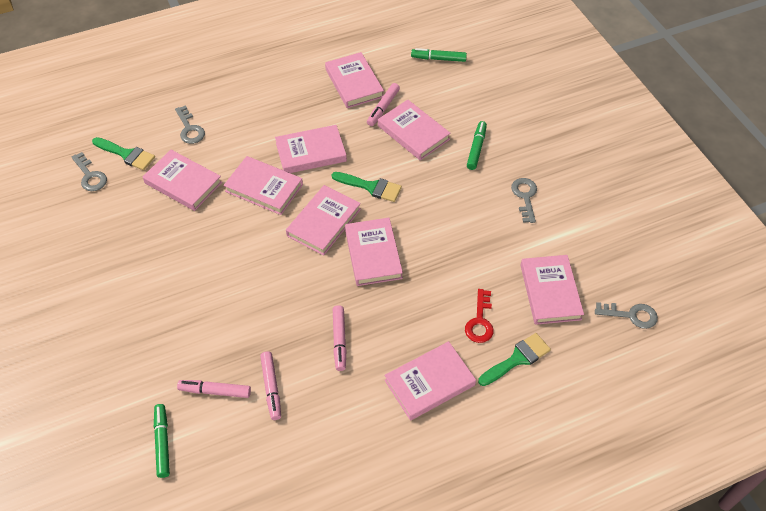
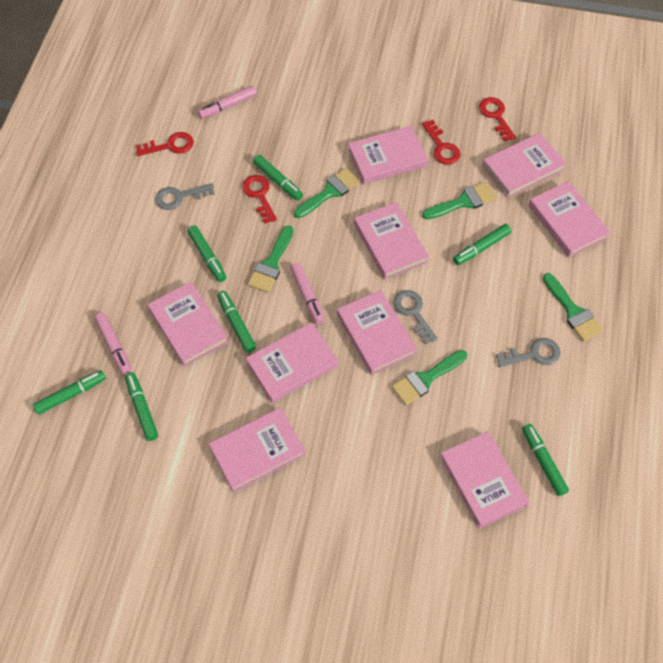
green brush: [92,137,155,170] [332,172,402,202] [478,333,551,386] = 3 -> [248,226,293,293] [294,168,360,218] [392,350,467,405] [422,182,496,220] [543,273,603,342] = 5
green marker: [154,404,170,478] [411,48,467,62] [467,121,487,170] = 3 -> [33,370,106,415] [125,372,158,441] [187,226,226,282] [217,291,256,352] [253,155,303,201] [453,224,512,265] [522,424,569,496] = 7
grey key: [71,152,107,191] [175,105,205,144] [511,178,537,223] [595,302,658,329] = 4 -> [155,183,215,210] [393,290,438,345] [496,338,561,367] = 3
pink marker: [177,380,251,398] [260,351,281,420] [333,305,347,371] [367,83,400,126] = 4 -> [94,312,132,375] [198,85,257,119] [290,263,325,325] = 3
red key: [465,289,494,343] = 1 -> [136,132,194,156] [242,175,277,224] [422,120,460,165] [479,97,516,142] = 4

